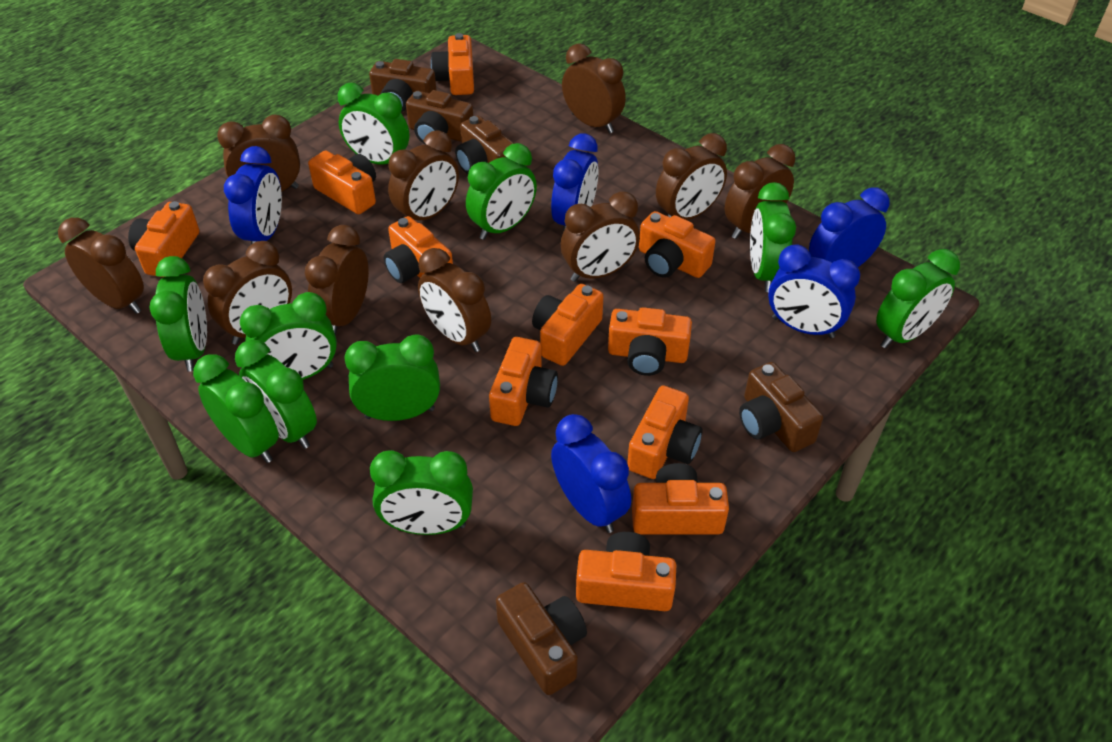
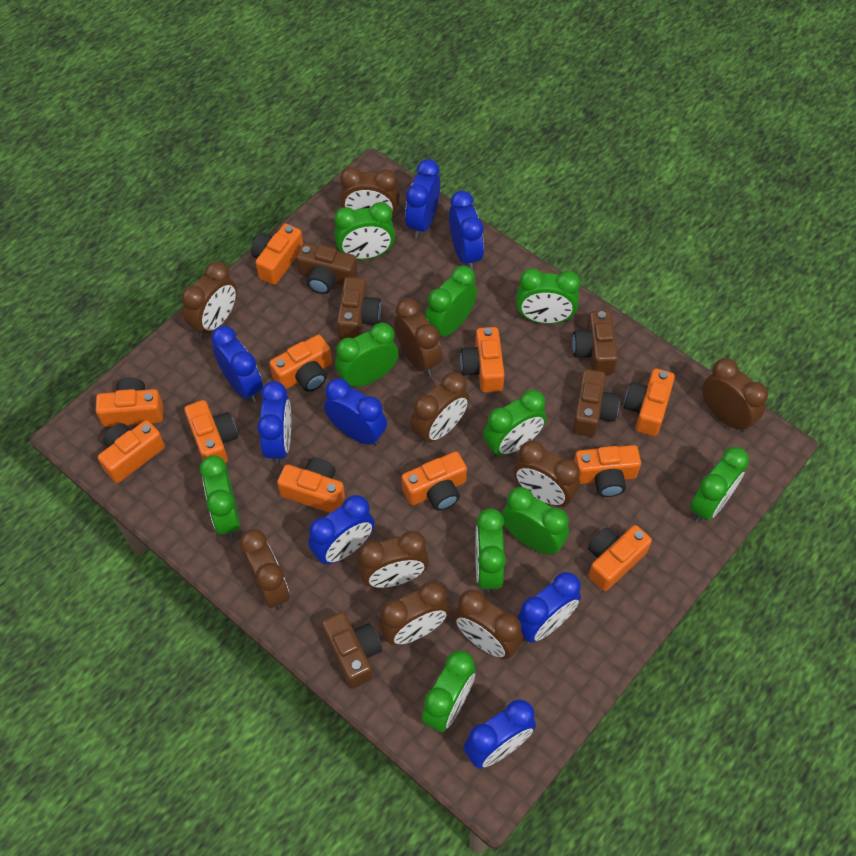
blue clock: [224,146,282,245] [551,134,598,232] [551,414,631,533] [768,245,860,338] [809,188,890,267] = 5 -> [211,326,263,403] [257,381,291,465] [308,495,375,565] [324,378,387,446] [405,159,440,238] [449,191,484,270] [463,699,536,769] [517,572,581,643] = 8

